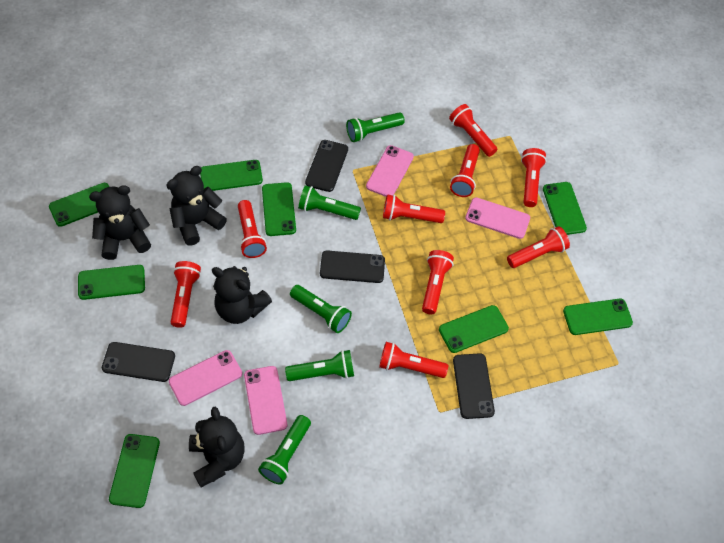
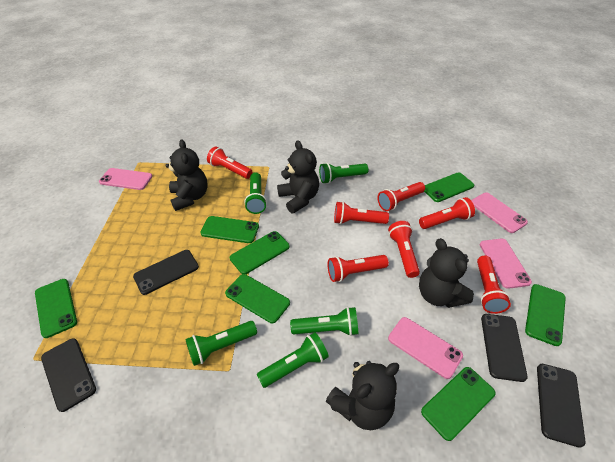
green phone: [49,183,109,227] [78,265,145,300] [109,434,160,508] [200,160,263,191] [262,182,296,236] [439,305,509,353] [543,182,587,235] [563,299,633,335] = 8 -> [35,279,77,338] [200,216,259,243] [225,274,290,324] [230,231,290,274] [421,367,495,441] [424,172,474,202] [525,284,566,346] = 7
red flashlight: [171,261,201,328] [238,200,267,258] [379,342,448,378] [383,194,445,223] [422,250,454,314] [449,104,497,157] [450,144,480,197] [507,226,570,268] [521,148,547,207] = 9 -> [207,147,252,179] [328,255,389,282] [334,202,389,224] [378,182,425,211] [388,221,420,278] [419,197,475,229] [477,255,511,314] = 7

